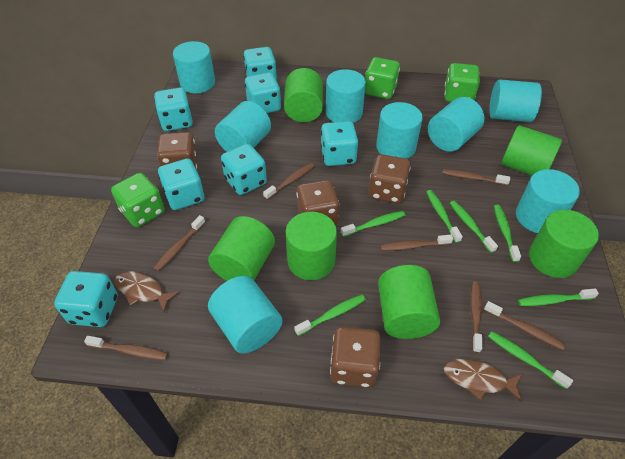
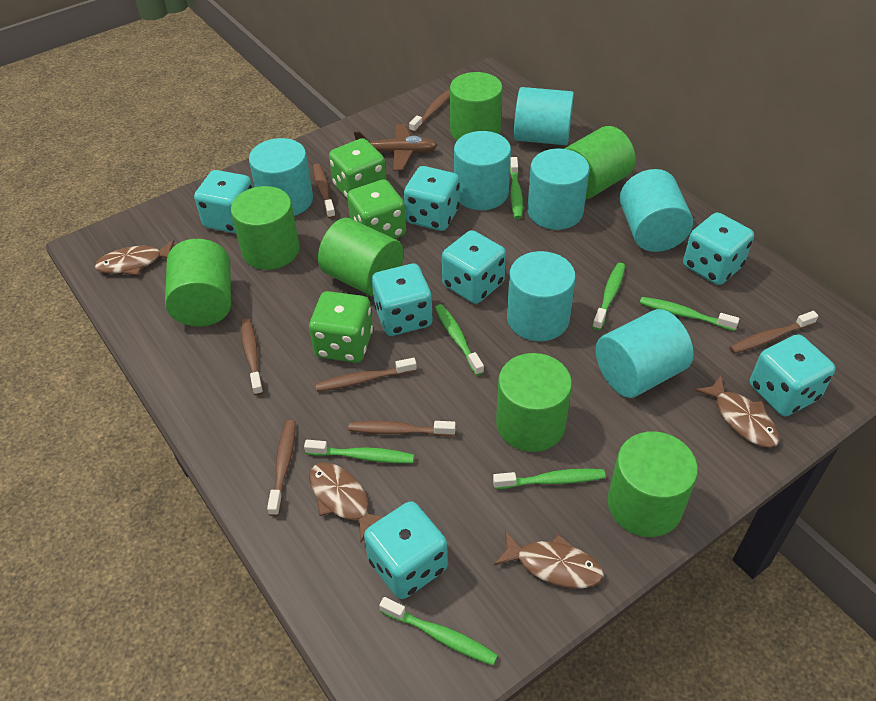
brown dice: [157,132,198,170] [296,180,340,226] [330,326,381,388] [369,154,411,204] = 4 -> none = 0
brown fish: [115,271,180,312] [444,359,522,402] = 2 -> [95,240,174,275] [309,463,383,542] [494,531,604,588] [695,375,779,448] = 4
brown plane: none = 0 -> [354,124,437,171] = 1
green cylinder: [208,216,275,281] [284,68,323,122] [286,212,337,280] [378,265,440,339] [501,125,562,176] [529,210,599,278] = 6 -> [165,239,231,326] [231,186,300,270] [318,218,404,297] [450,72,503,141] [496,353,572,452] [564,126,636,199] [608,431,698,537] = 7
turquoise cylinder: [173,41,215,93] [208,276,283,353] [215,101,271,152] [326,69,366,123] [376,102,423,159] [428,97,484,152] [489,80,542,122] [516,169,580,233] = 8 -> [249,138,313,216] [454,131,511,210] [507,251,576,341] [514,87,574,145] [527,149,589,230] [596,309,694,398] [620,169,693,252] = 7

